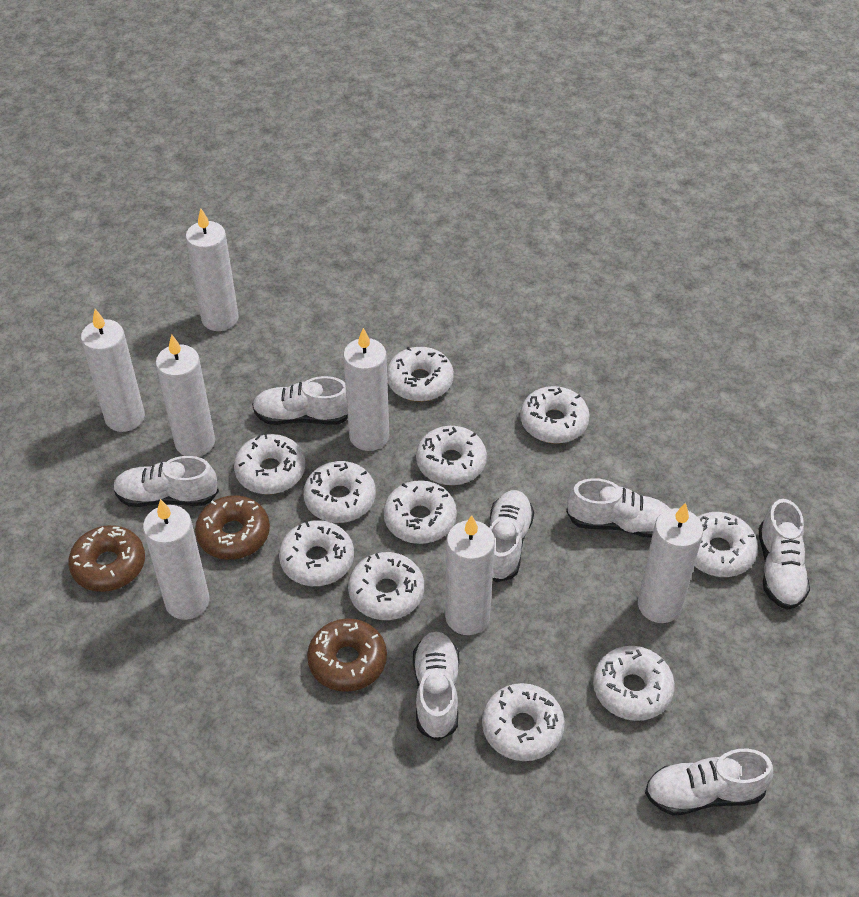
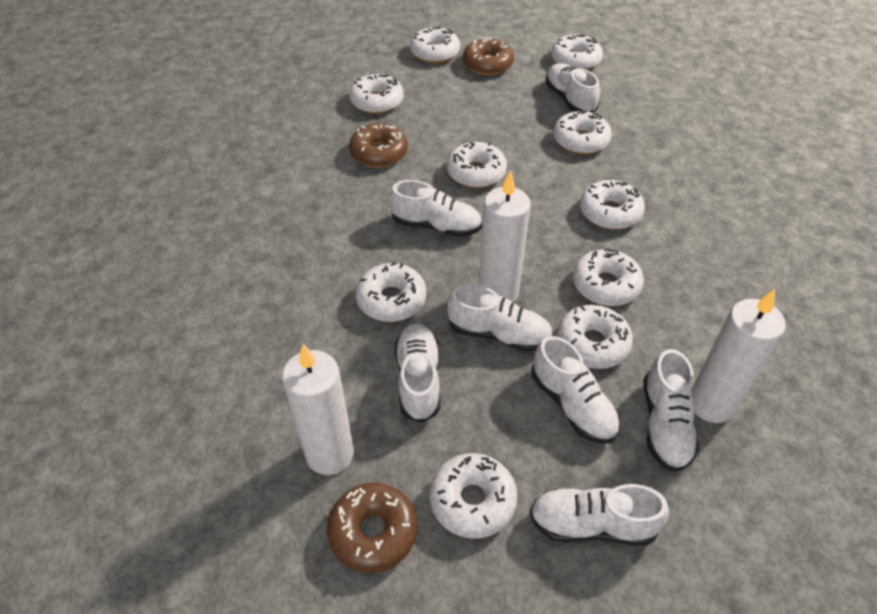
white candle: [81,309,145,432] [143,499,209,620] [156,334,215,457] [185,209,239,331] [343,328,389,451] [445,515,495,635] [638,503,703,623] = 7 -> [282,344,354,475] [479,171,531,302] [692,289,786,423] = 3
white donut: [234,434,305,494] [279,520,354,586] [303,461,376,523] [348,552,424,620] [384,480,457,544] [387,347,454,402] [416,426,487,485] [482,683,565,761] [520,386,590,444] [593,646,675,721] [694,512,758,577] = 11 -> [349,74,404,114] [355,262,426,322] [410,27,460,63] [430,453,518,539] [447,142,507,188] [551,34,603,70] [553,110,612,154] [557,305,633,369] [573,248,644,306] [580,180,645,230] = 10

